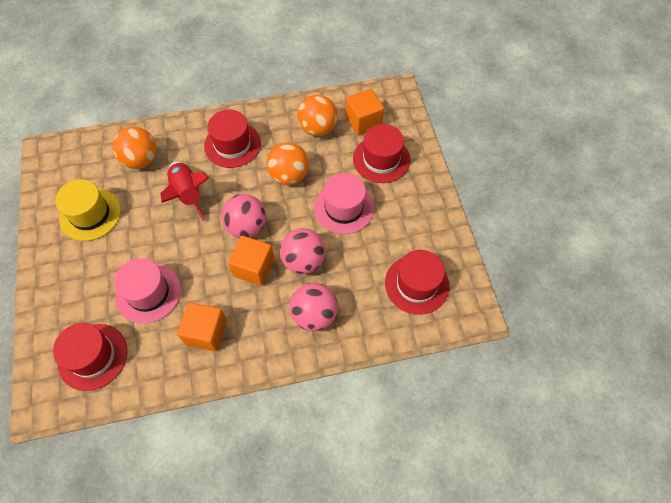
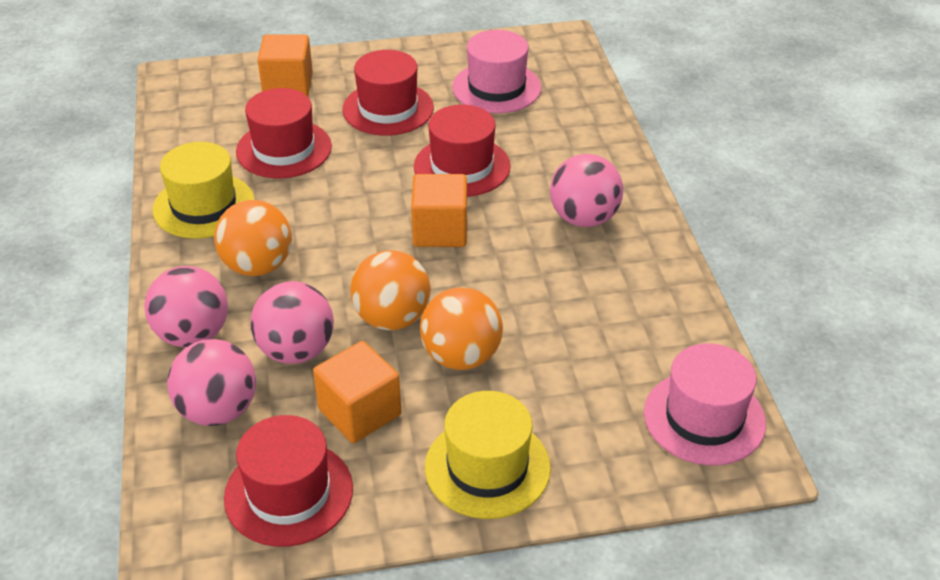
pink ball: [221,194,266,238] [280,228,326,274] [290,283,338,331] = 3 -> [144,266,228,347] [167,339,256,426] [251,281,334,364] [550,154,623,227] = 4
red rocket: [161,161,209,221] = 1 -> none = 0
yellow hat: [55,179,121,241] = 1 -> [152,142,254,239] [425,391,551,519] = 2

